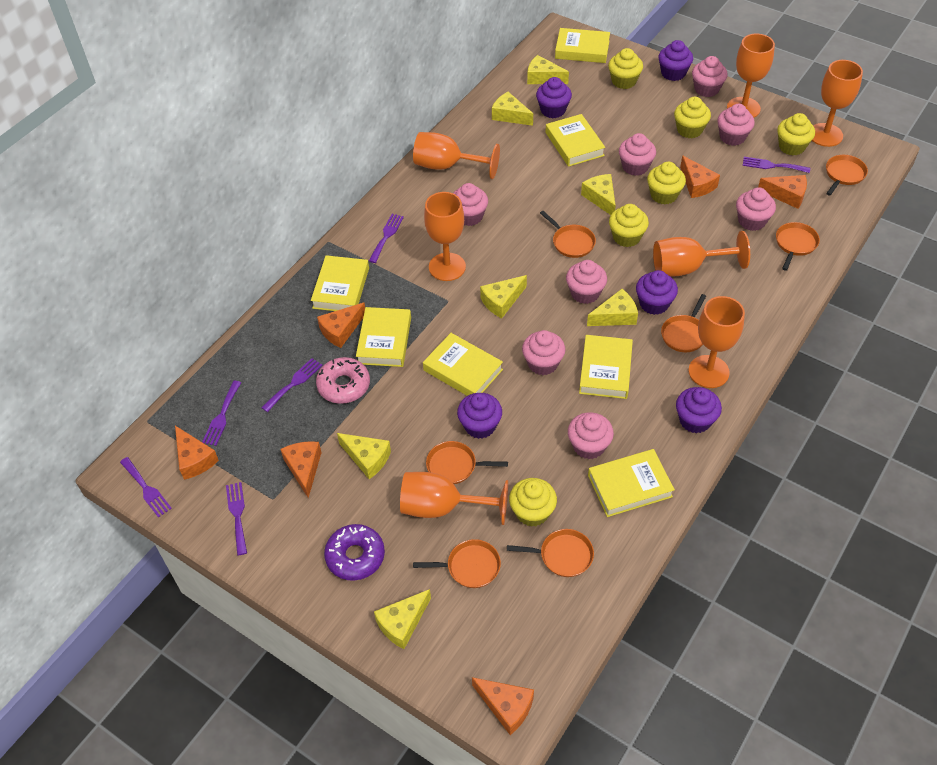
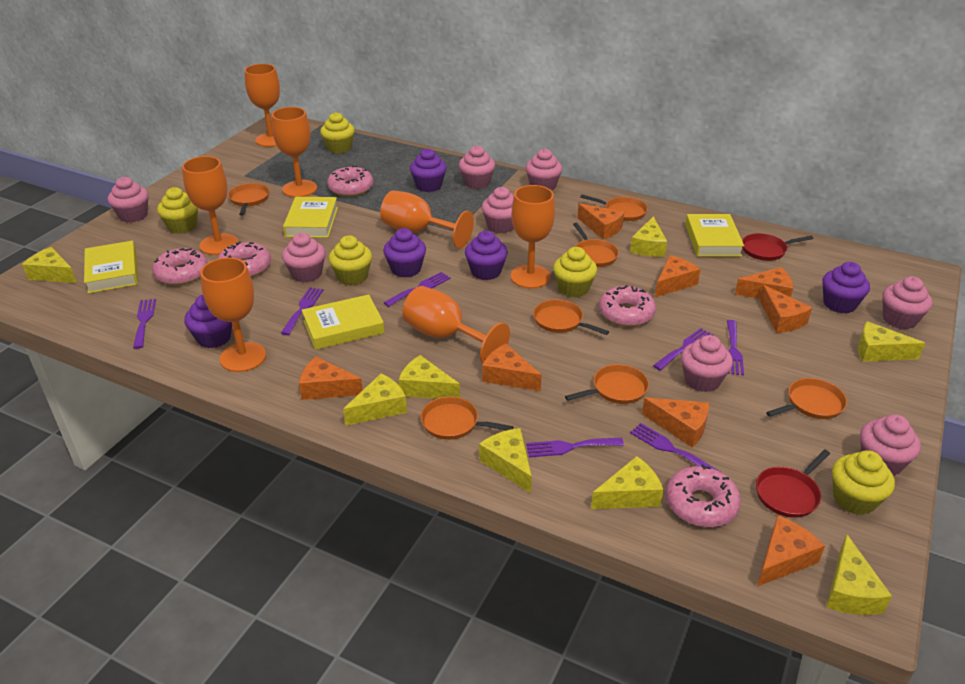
orange cheese: [175,426,219,480] [280,441,322,498] [317,303,365,348] [472,677,534,735] [680,155,720,198] [758,175,807,209] = 6 -> [299,357,363,400] [482,344,542,391] [577,203,624,240] [642,397,709,447] [655,255,701,297] [735,267,793,299] [757,515,825,587] [759,285,812,333] = 8
pink donut: [316,357,370,404] = 1 -> [152,248,207,285] [218,242,271,277] [327,165,373,197] [599,285,656,327] [666,464,741,527] = 5
purple donut: [324,524,385,581] = 1 -> none = 0
purple fork: [120,457,172,517] [202,381,241,446] [226,482,247,555] [261,358,323,412] [369,214,404,263] [742,157,810,173] = 6 -> [133,299,156,349] [281,287,323,335] [384,272,451,307] [526,438,624,457] [630,423,720,472] [653,328,714,371] [727,320,744,376] = 7
red pan: none = 0 -> [742,233,813,261] [756,449,830,518] = 2
yellow book: [311,255,369,311] [356,307,411,367] [423,333,503,396] [546,114,605,167] [555,28,610,63] [579,335,633,399] [588,449,675,517] = 7 -> [84,241,138,294] [283,197,338,238] [302,294,384,350] [685,214,744,257] = 4
yellow cheese: [337,433,391,479] [374,589,431,649] [480,275,527,318] [492,92,533,126] [527,55,569,84] [581,174,616,215] [587,289,638,326] = 7 -> [22,247,77,283] [343,373,407,426] [398,355,460,399] [479,428,532,493] [591,456,663,509] [630,216,667,257] [826,535,892,615] [858,321,925,362] = 8
yellow cupcake: [509,478,557,527] [608,48,643,89] [609,204,649,247] [647,162,686,204] [674,97,711,138] [777,113,815,155] = 6 -> [157,187,198,234] [320,112,355,154] [329,235,372,285] [553,247,597,297] [832,450,895,515] = 5

